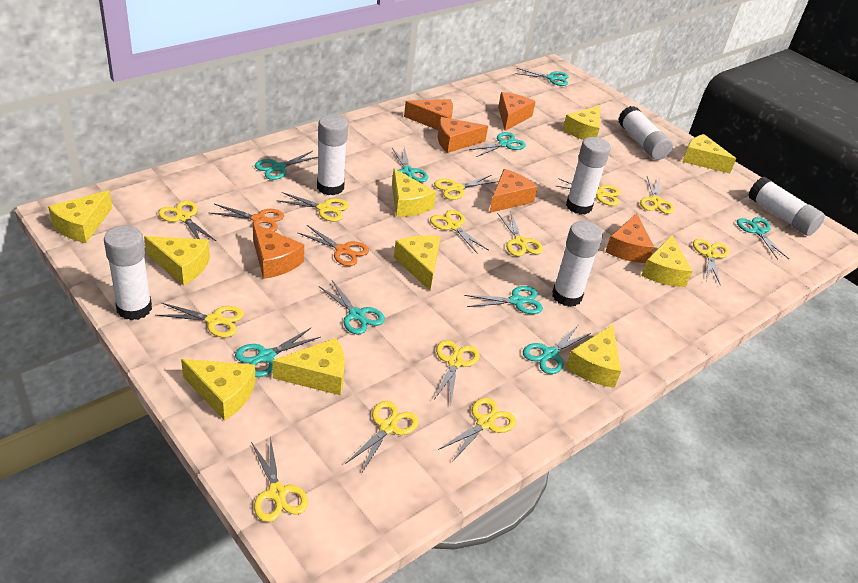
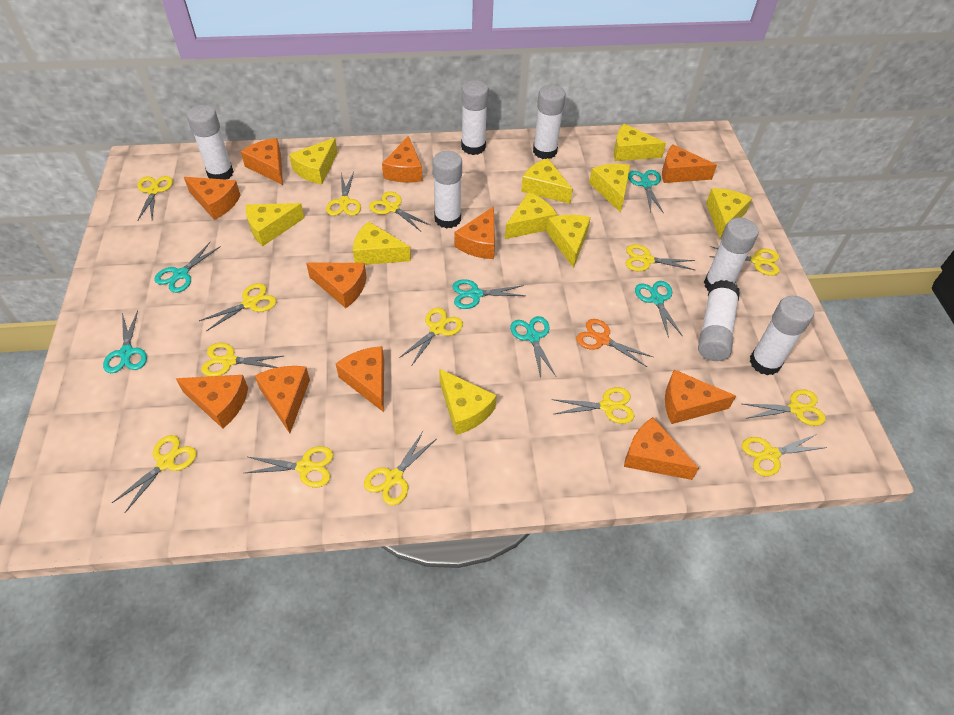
orange cheese: [253,223,304,279] [404,99,453,130] [437,117,488,153] [489,169,538,213] [498,92,536,131] [605,213,654,263] = 6 -> [176,375,248,428] [184,177,241,220] [240,138,283,185] [255,366,310,433] [306,262,367,308] [336,346,384,412] [382,136,423,183] [454,206,495,259] [624,417,699,480] [662,144,717,183] [665,370,736,424] = 11
orange scissors: [210,204,284,232] [298,225,369,266] = 2 -> [576,319,653,367] = 1
turquoise scissors: [235,328,321,377] [255,151,318,180] [318,280,385,334] [392,147,428,182] [464,286,543,314] [469,132,526,157] [516,68,568,86] [523,326,591,374] [737,217,789,260] = 9 -> [103,310,147,373] [154,242,221,293] [452,279,526,309] [510,316,556,377] [628,170,664,214] [635,281,683,338] = 6
white glue stick: [104,225,152,320] [317,114,348,195] [552,221,603,307] [566,137,611,215] [618,106,673,160] [748,177,825,236] = 6 -> [187,105,234,180] [432,151,462,229] [461,80,489,155] [533,85,566,159] [698,280,740,361] [704,218,759,291] [750,296,814,375] = 7
yellow scissors: [155,303,244,338] [158,200,216,241] [251,437,308,522] [276,192,349,222] [345,401,419,474] [430,210,489,254] [434,175,499,200] [434,340,480,402] [438,398,516,462] [497,211,543,256] [556,178,621,206] [640,176,674,214] [693,239,729,286] = 13 -> [112,435,197,513] [137,176,173,221] [199,283,276,331] [201,343,284,376] [245,446,334,487] [326,172,361,216] [364,431,436,506] [369,191,430,231] [399,308,463,365] [552,387,634,424] [626,244,695,271] [710,246,779,276] [742,434,827,476] [743,390,826,426] = 14

